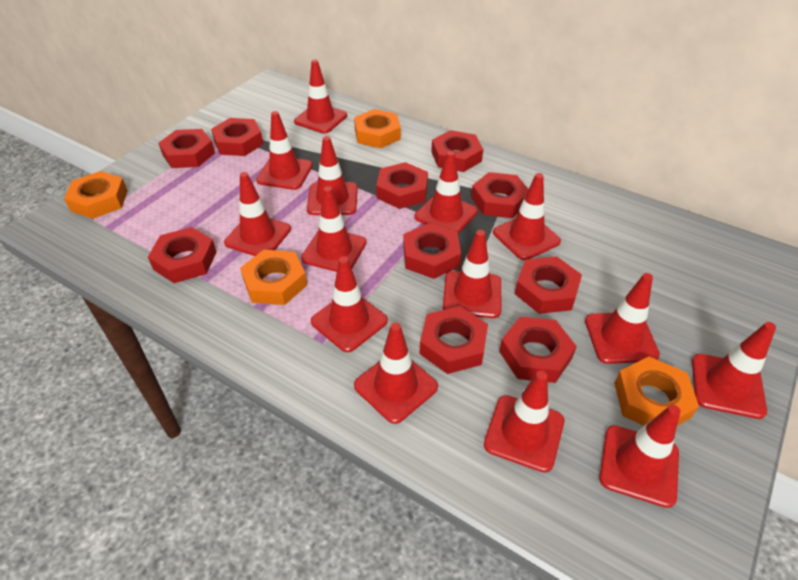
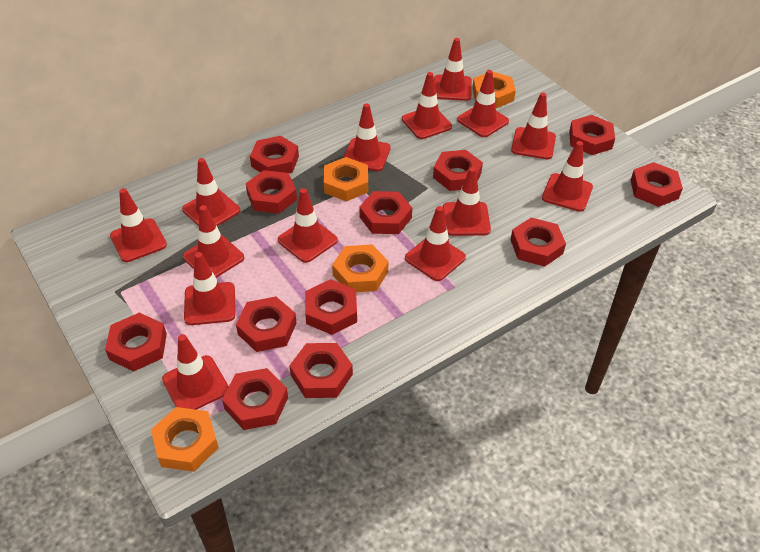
red nut: [148,227,216,283] [158,129,215,168] [211,118,263,156] [376,162,428,209] [403,223,461,279] [420,306,488,374] [431,130,483,172] [471,172,529,218] [499,317,577,383] [515,256,582,314] = 10 -> [105,313,167,372] [222,368,288,430] [236,297,296,352] [246,170,297,214] [250,136,299,173] [289,343,353,398] [305,279,357,335] [359,191,412,234] [433,150,483,191] [511,217,566,267] [569,115,615,155] [631,162,683,207] = 12

